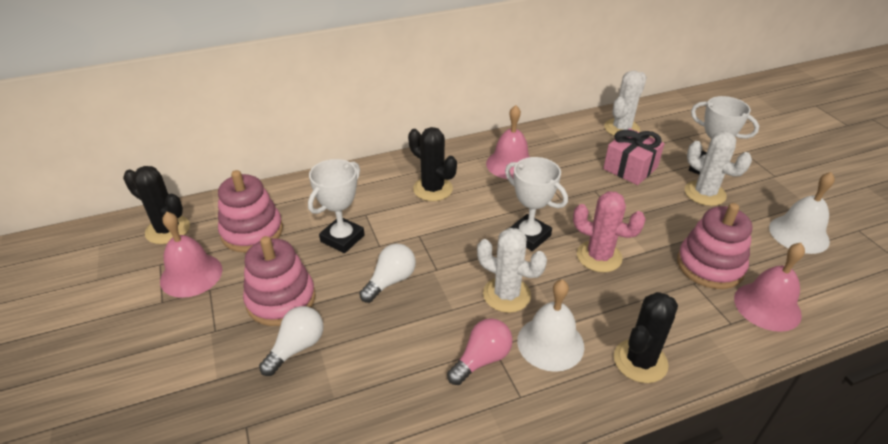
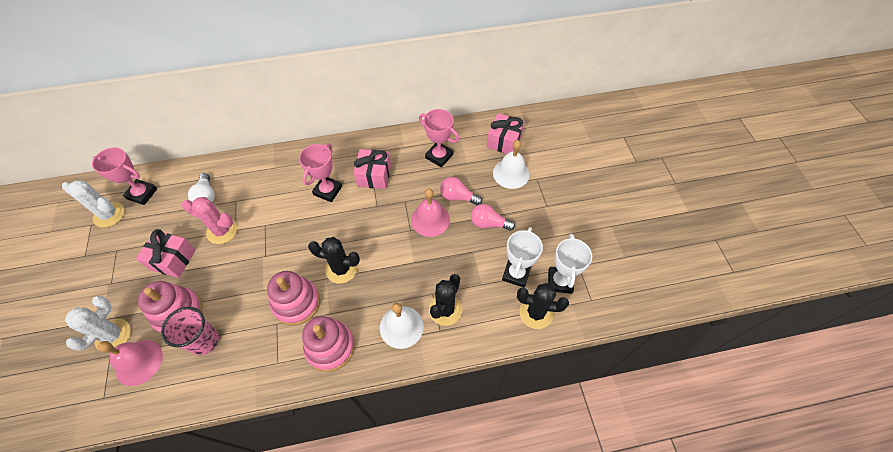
pink bell: [160,212,222,298] [486,105,530,179] [734,243,805,332] = 3 -> [98,340,163,386] [411,189,450,237] = 2
pink cup: none = 0 -> [161,307,219,355] = 1
pink gift: [603,128,665,185] = 1 -> [136,229,196,278] [353,149,391,189] [486,113,525,154] = 3
pink light bulb: [447,318,513,385] = 1 -> [440,177,482,205] [471,204,515,231] = 2
pink trophy: none = 0 -> [92,147,157,205] [299,143,342,202] [419,109,459,167] = 3
white cactus: [477,228,547,313] [604,70,647,136] [685,131,752,206] = 3 -> [62,180,125,228] [65,296,131,351] = 2
white light bulb: [259,306,324,376] [359,243,416,303] = 2 -> [188,173,215,202] = 1
white trophy: [308,159,365,253] [505,157,568,251] [689,96,759,174] = 3 -> [502,227,543,288] [548,234,592,294] = 2

